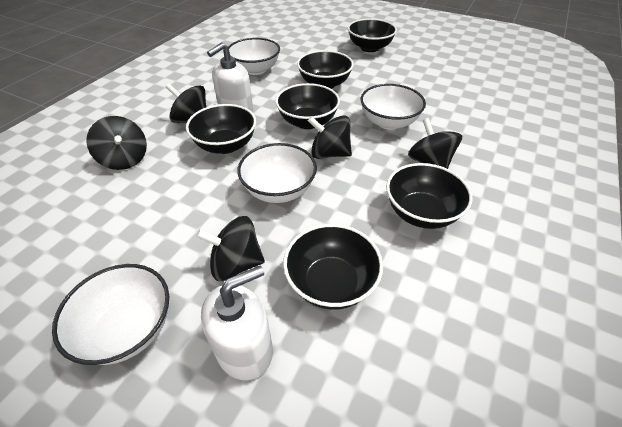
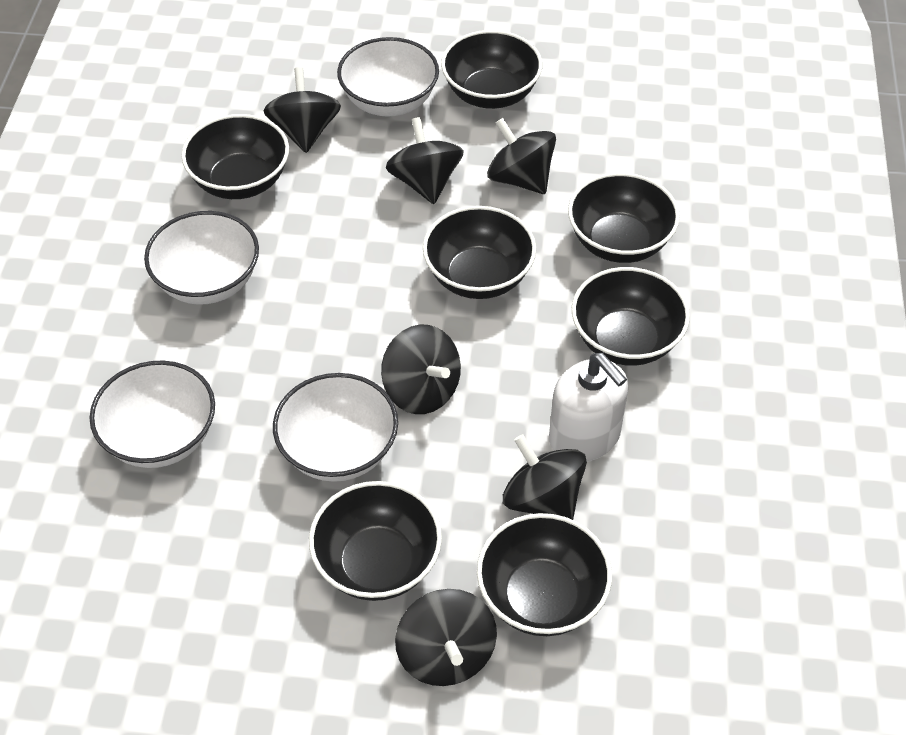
black bowl: [186,104,256,154] [276,83,340,129] [283,224,383,310] [297,50,354,89] [348,19,397,52] [386,163,472,229] = 6 -> [181,114,289,199] [309,481,442,601] [423,206,536,299] [441,30,542,109] [477,513,612,636] [568,173,680,263] [572,267,690,366] = 7
black spinning top: [86,116,147,170] [166,84,206,123] [196,216,265,281] [308,115,352,159] [408,118,462,169] = 5 -> [263,67,341,153] [381,325,461,414] [386,117,464,204] [395,589,497,686] [487,118,556,194] [503,434,587,520] = 6
white soap dispenser: [201,266,273,380] [207,42,253,112] = 2 -> [549,353,628,462] = 1

